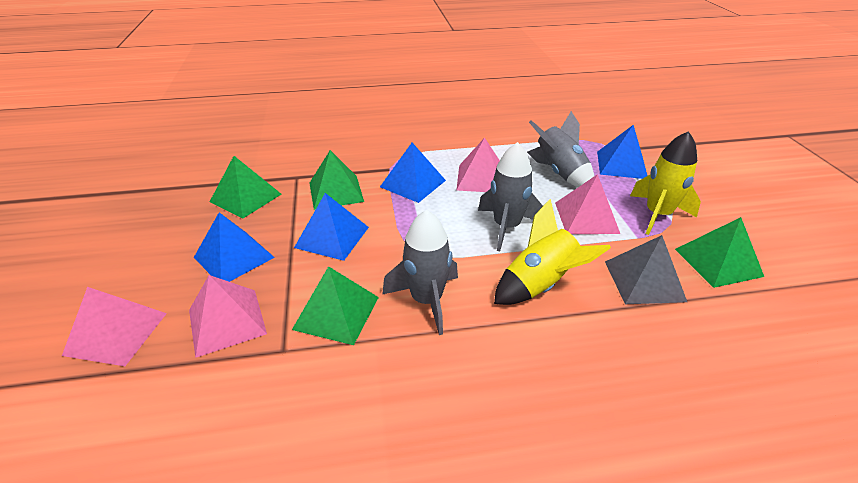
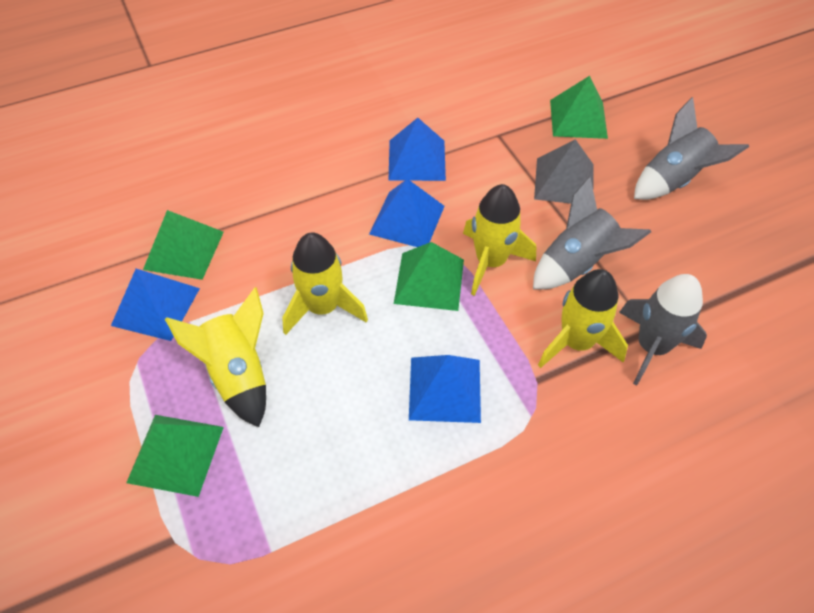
pink pyramid: [62,287,167,366] [189,275,267,358] [457,138,500,192] [555,174,620,234] = 4 -> none = 0
yellow rocket: [494,199,611,305] [630,131,701,235] = 2 -> [165,287,266,427] [282,232,368,335] [463,184,536,296] [538,269,628,368] = 4

